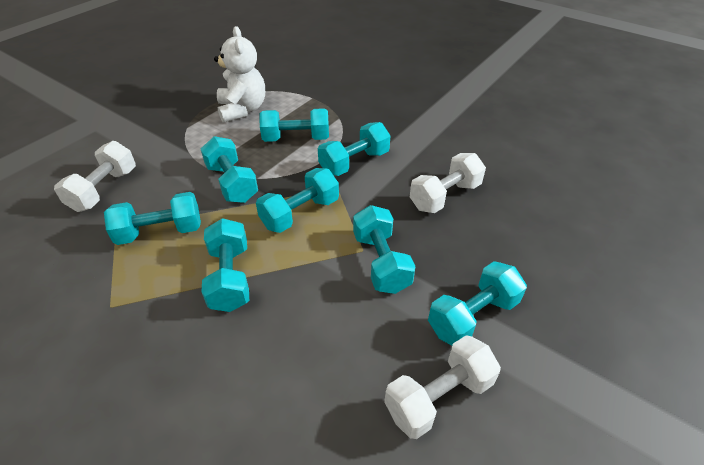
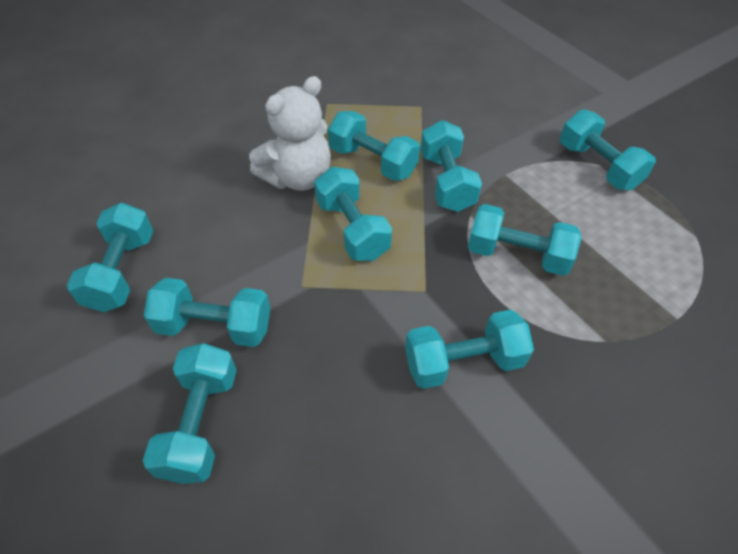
turquoise dumbbell: [104,192,201,245] [201,136,258,203] [202,218,249,312] [256,168,339,233] [260,108,329,142] [318,122,390,176] [353,205,416,294] [428,261,527,345] = 8 -> [66,203,154,312] [143,343,237,484] [144,278,271,347] [314,167,392,261] [328,111,420,181] [405,310,534,389] [421,120,482,212] [468,204,581,276] [560,109,656,190] = 9
white dumbbell: [54,141,136,212] [384,335,501,439] [410,153,486,213] = 3 -> none = 0

